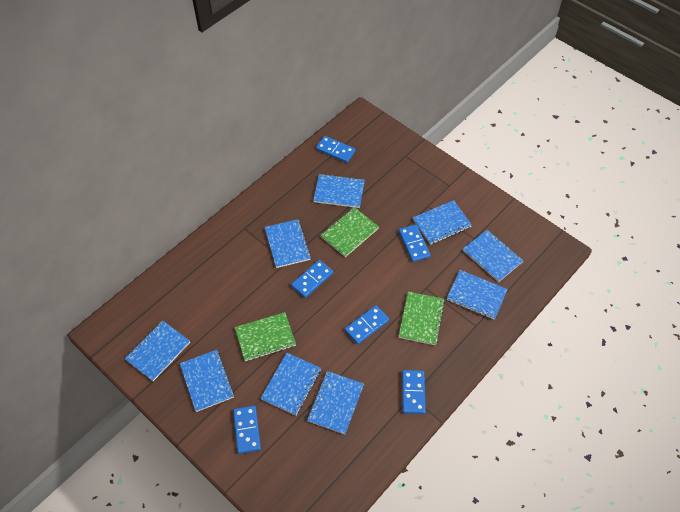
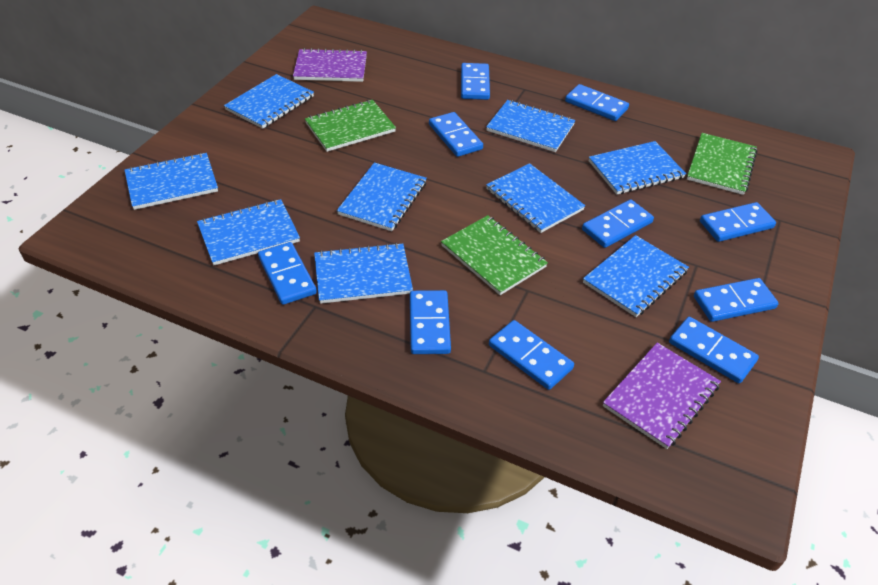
blue domino: [233,406,261,454] [291,260,333,298] [316,136,356,163] [345,305,389,344] [399,224,431,262] [402,370,425,414] = 6 -> [258,242,317,305] [410,290,451,354] [429,112,483,157] [461,63,490,100] [489,320,574,390] [565,84,629,121] [582,200,654,248] [669,317,759,383] [694,278,778,322] [700,202,776,242] = 10
purple notebook: none = 0 -> [293,48,367,82] [603,343,721,449] = 2

